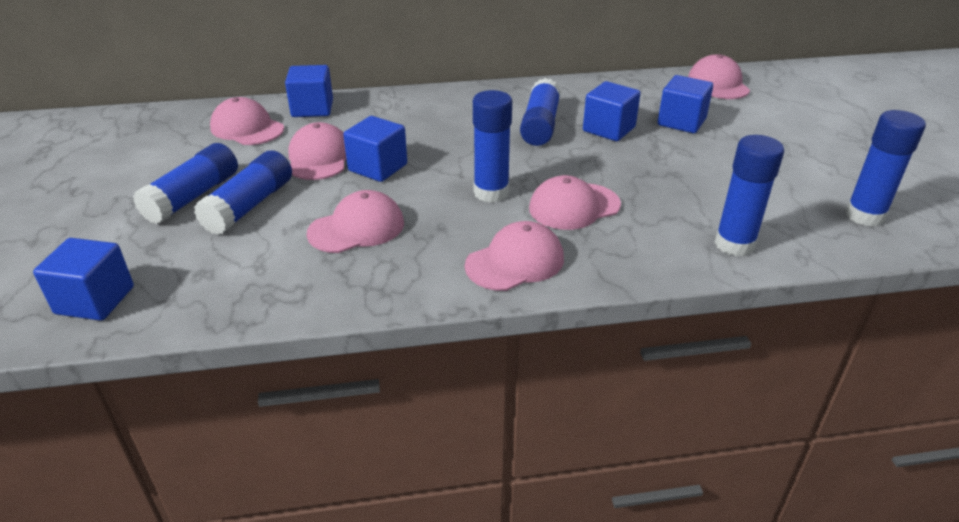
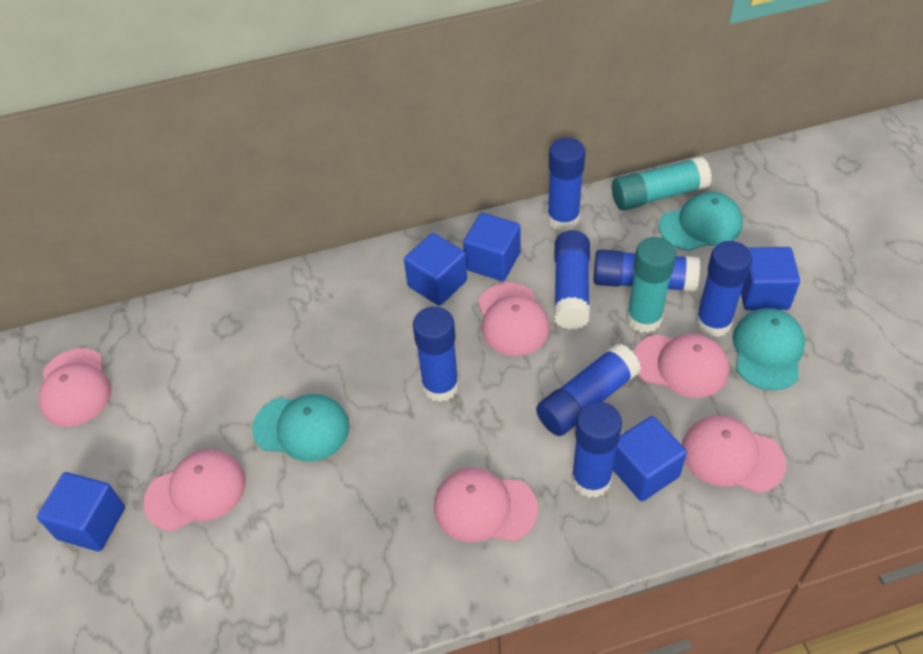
blue glue stick: [133,143,238,224] [194,150,292,235] [473,90,512,203] [520,78,561,146] [715,135,784,256] [845,110,926,227] = 6 -> [413,306,459,402] [536,343,641,436] [547,138,585,231] [554,231,590,329] [571,402,622,498] [594,249,700,292] [696,241,752,337] = 7
turquoise cap: none = 0 -> [252,394,350,461] [659,192,743,251] [733,308,805,391] = 3
turquoise glue stick: none = 0 -> [612,157,712,210] [627,237,676,333] = 2

